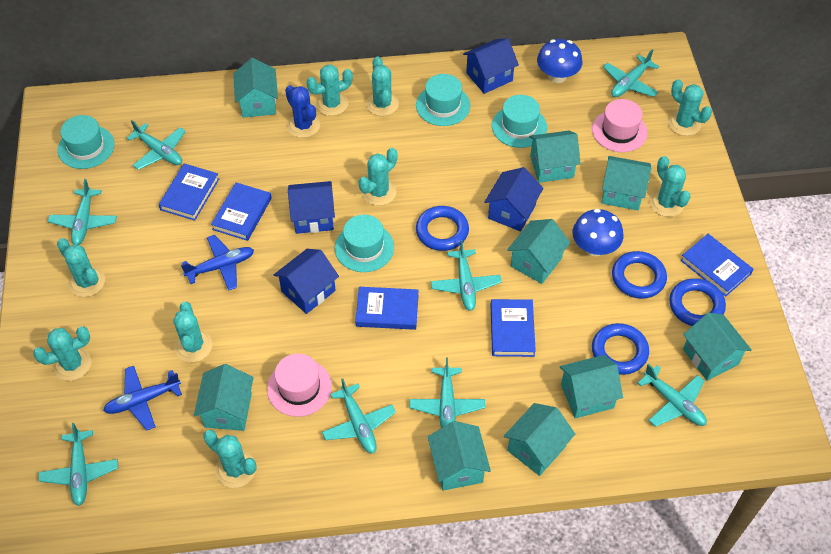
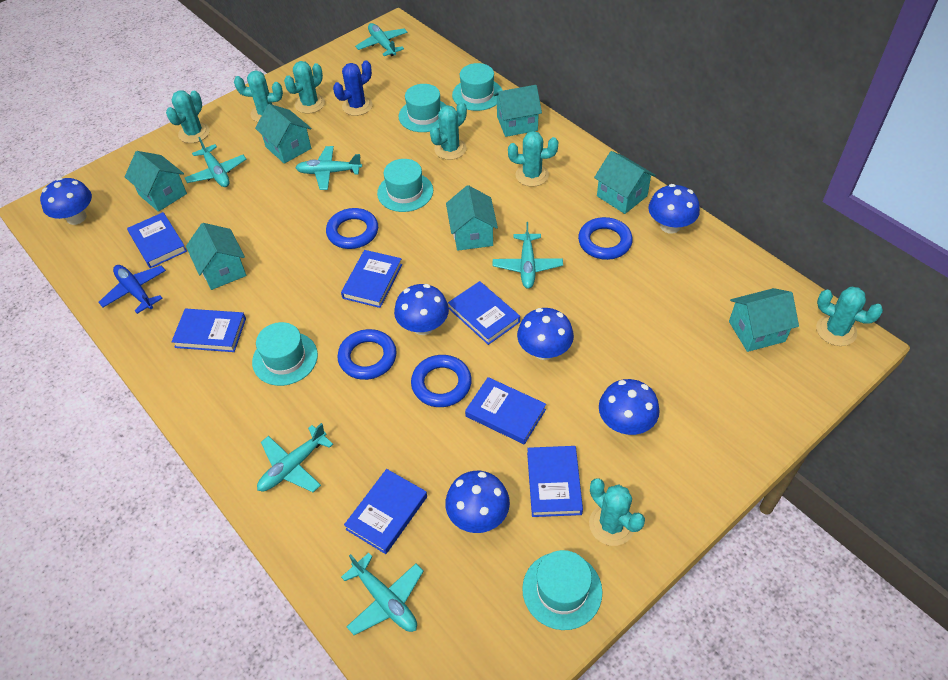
blue book: [159,163,219,221] [211,182,272,241] [355,287,419,330] [491,299,536,357] [680,234,753,297] = 5 -> [127,212,187,268] [171,309,246,352] [341,250,402,308] [344,469,427,554] [448,281,520,345] [465,377,546,445] [527,446,583,517] = 7
blue house: [274,249,339,314] [288,181,335,234] [463,38,519,94] [484,167,543,232] = 4 -> none = 0
blue mushroom: [537,39,582,83] [573,209,623,256] = 2 -> [40,177,92,225] [394,284,449,335] [445,471,510,533] [517,308,574,360] [599,379,660,435] [648,184,700,234] = 6
blue plane: [103,366,182,431] [181,235,254,291] = 2 -> [99,265,166,314] = 1
pink hat: [267,353,332,417] [592,99,648,152] = 2 -> none = 0
turquoise cactus: [33,327,91,381] [57,238,105,297] [173,302,212,362] [203,430,256,488] [306,65,353,116] [358,148,397,206] [366,56,399,116] [649,156,691,217] [668,79,712,136] = 9 -> [166,90,210,143] [234,70,283,122] [284,61,325,114] [430,102,467,160] [508,131,558,187] [589,478,645,546] [816,287,883,346] = 7
turquoise hat: [58,115,115,169] [335,215,394,272] [416,74,471,126] [492,95,547,148] = 4 -> [252,322,318,386] [377,159,433,212] [399,84,447,132] [452,63,503,111] [522,550,602,630] = 5
turquoise house: [194,364,254,431] [233,58,278,118] [428,421,491,491] [504,403,575,476] [507,219,571,284] [529,131,581,183] [560,355,623,418] [601,156,651,210] [683,313,752,381] = 9 -> [125,151,187,212] [186,223,247,290] [255,104,311,164] [446,185,498,251] [494,85,542,137] [594,151,656,214] [729,288,799,352] = 7
turquoise plane: [38,423,118,506] [48,179,117,245] [126,120,186,170] [322,379,396,454] [409,358,485,428] [431,240,502,311] [603,50,659,97] [638,364,707,427] = 8 -> [185,137,246,187] [257,423,333,492] [296,146,362,190] [341,553,424,635] [355,23,408,56] [493,222,563,289] = 6

